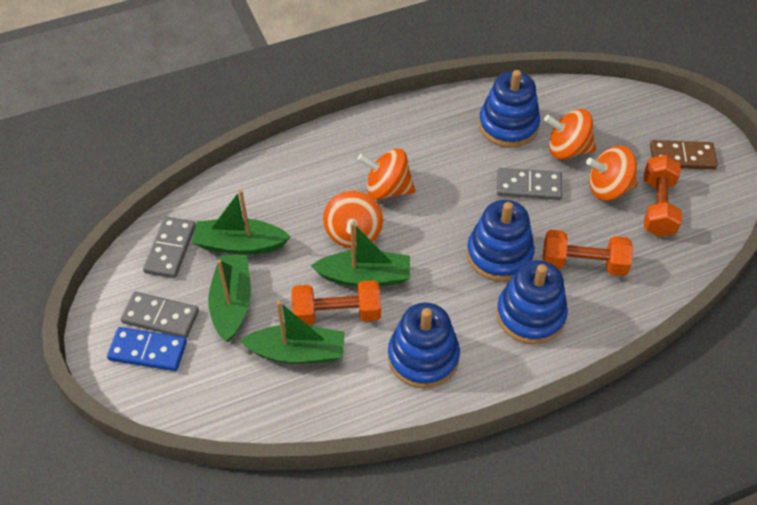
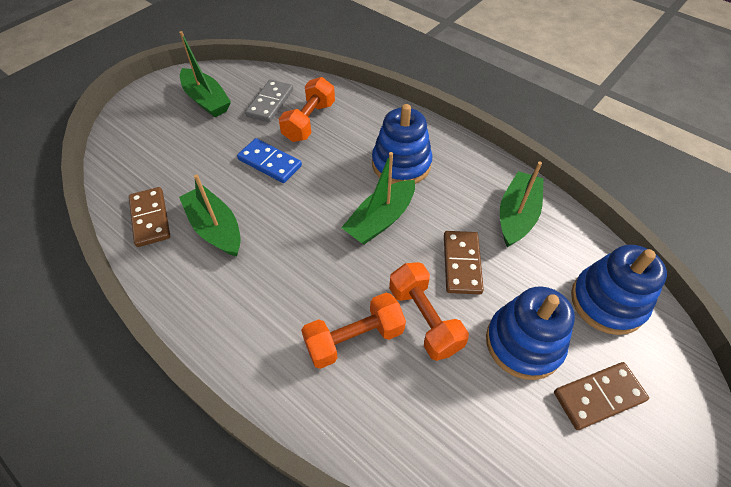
blue stacking toy: [388,303,460,388] [467,200,535,282] [479,70,540,148] [496,260,568,344] = 4 -> [372,104,432,184] [486,286,575,380] [571,245,667,335] = 3
brown domino: [650,140,718,170] = 1 -> [129,187,170,247] [444,231,484,294] [554,362,649,430] = 3
grey domino: [121,292,199,338] [143,217,196,278] [497,168,562,200] = 3 -> [245,79,293,122] = 1
orange spinning top: [323,191,383,248] [357,149,416,200] [544,109,596,159] [586,146,638,200] = 4 -> none = 0

